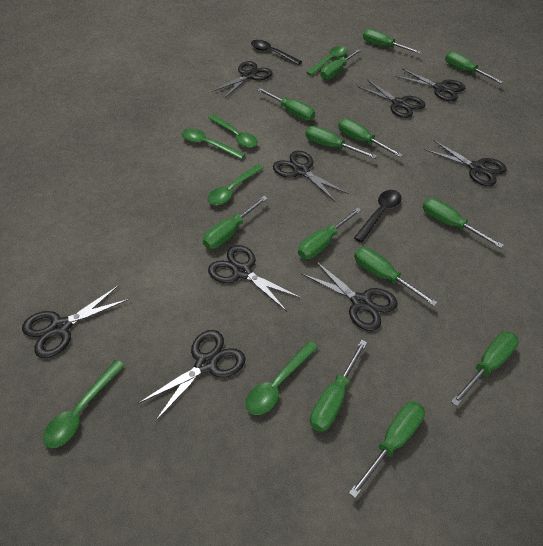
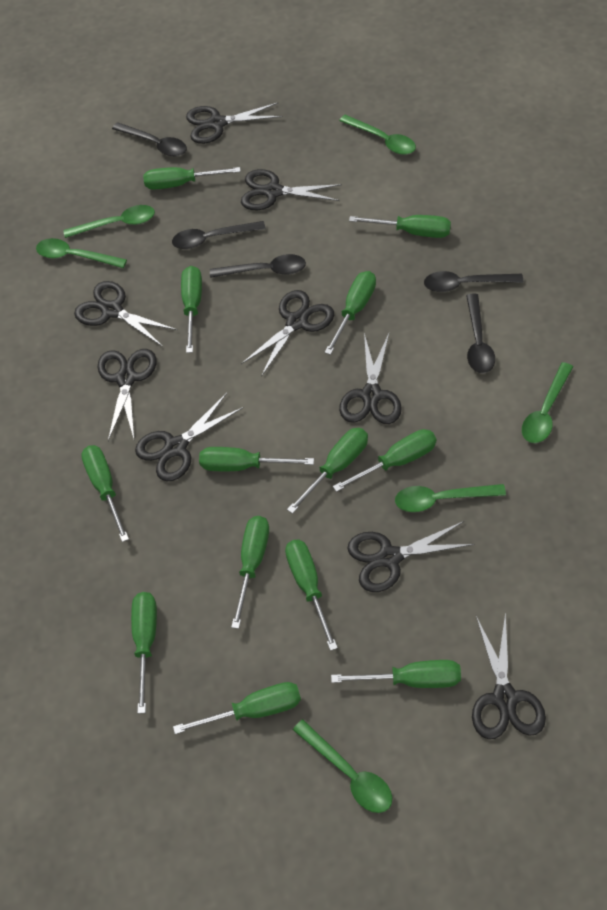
black spoon: [251,40,302,65] [354,190,401,242] = 2 -> [112,122,187,157] [172,221,266,249] [210,254,306,278] [424,271,523,292] [466,293,495,373] = 5

